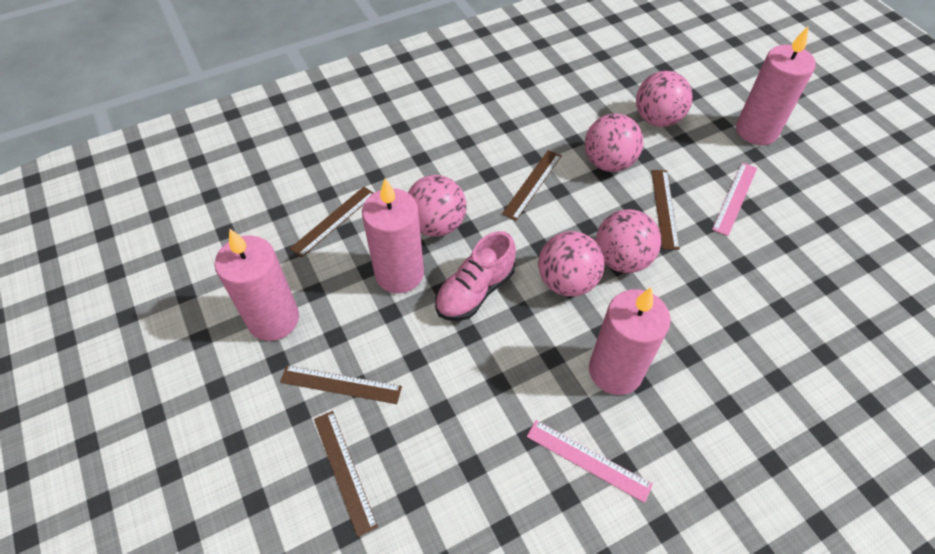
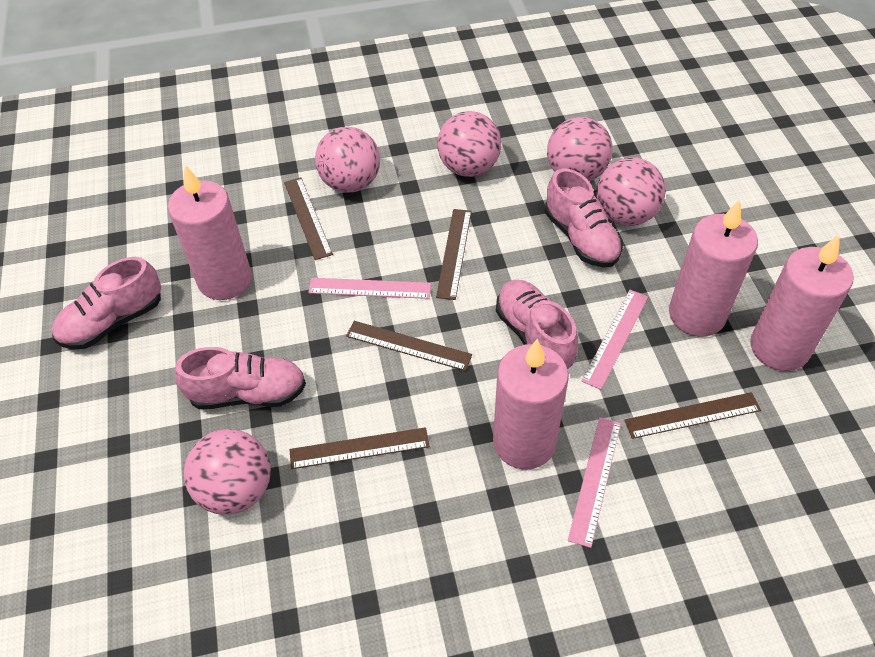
pink ruler: [527,420,653,503] [712,163,757,236] = 2 -> [308,278,431,299] [568,417,621,548] [581,290,648,390] = 3
pink shoe: [435,231,516,321] = 1 -> [52,257,161,349] [175,347,306,409] [496,280,578,369] [545,168,623,267] = 4

